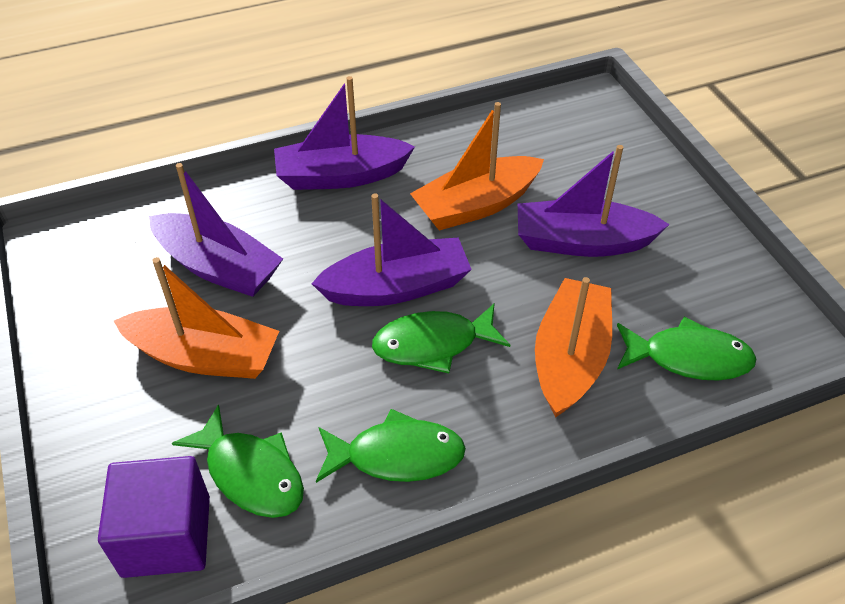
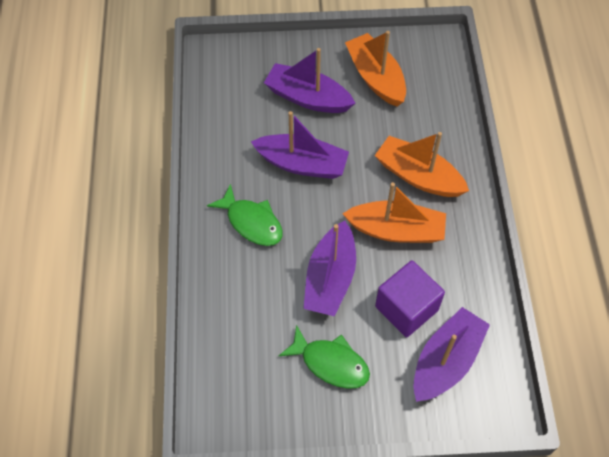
green fish: [172,404,304,518] [316,409,466,483] [372,303,510,373] [617,317,757,381] = 4 -> [207,184,283,246] [279,325,370,389] = 2

